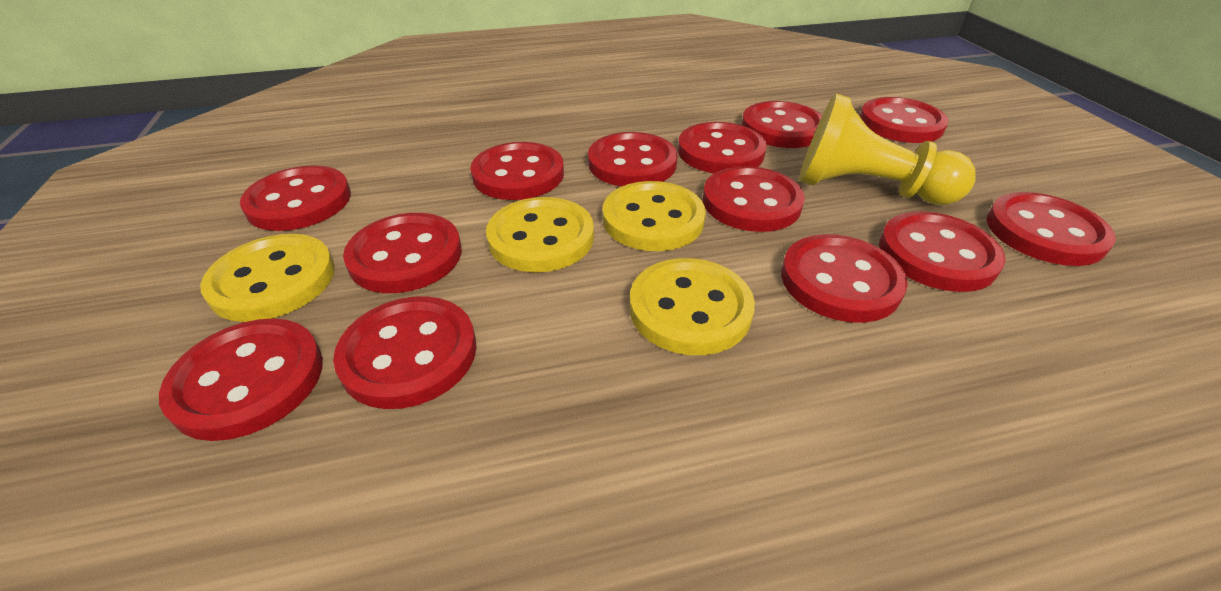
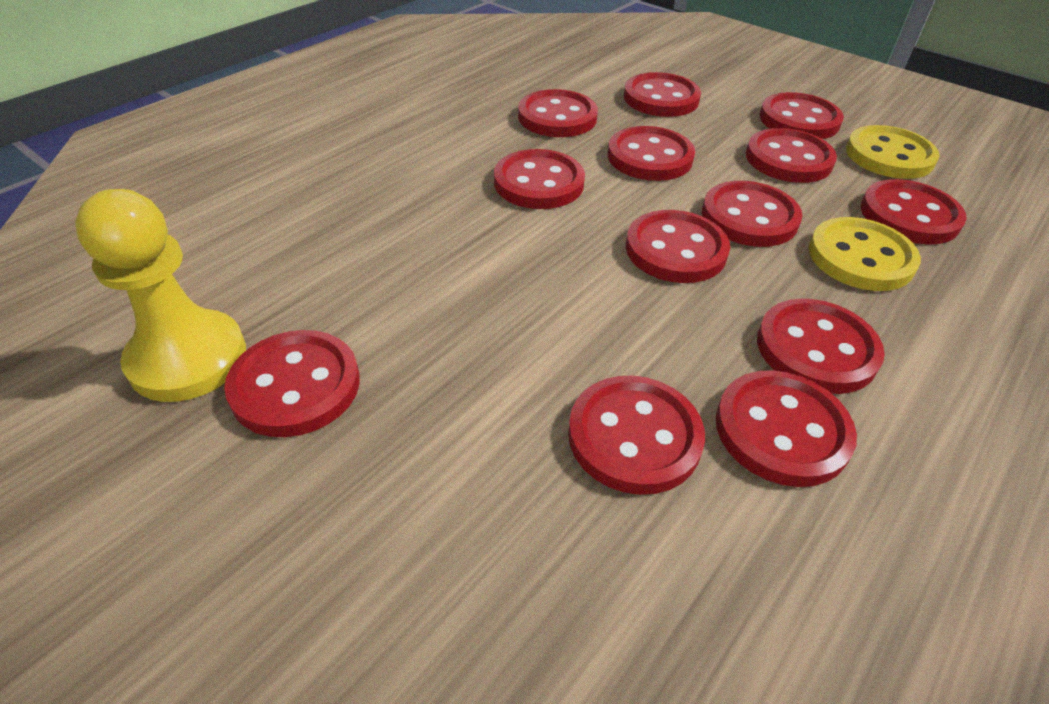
yellow button: [200,234,335,322] [486,197,594,272] [603,181,706,251] [630,258,755,355] = 4 -> [809,217,921,291] [846,125,940,179] = 2

